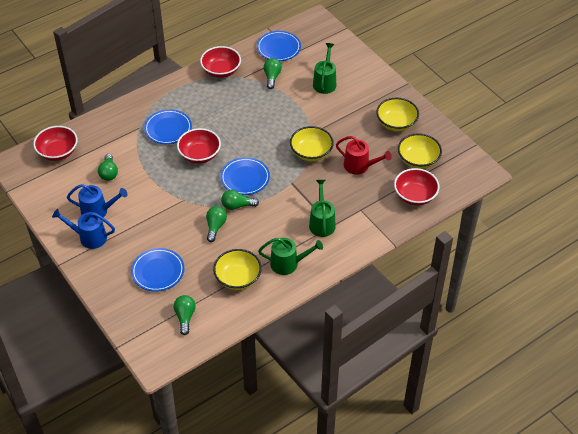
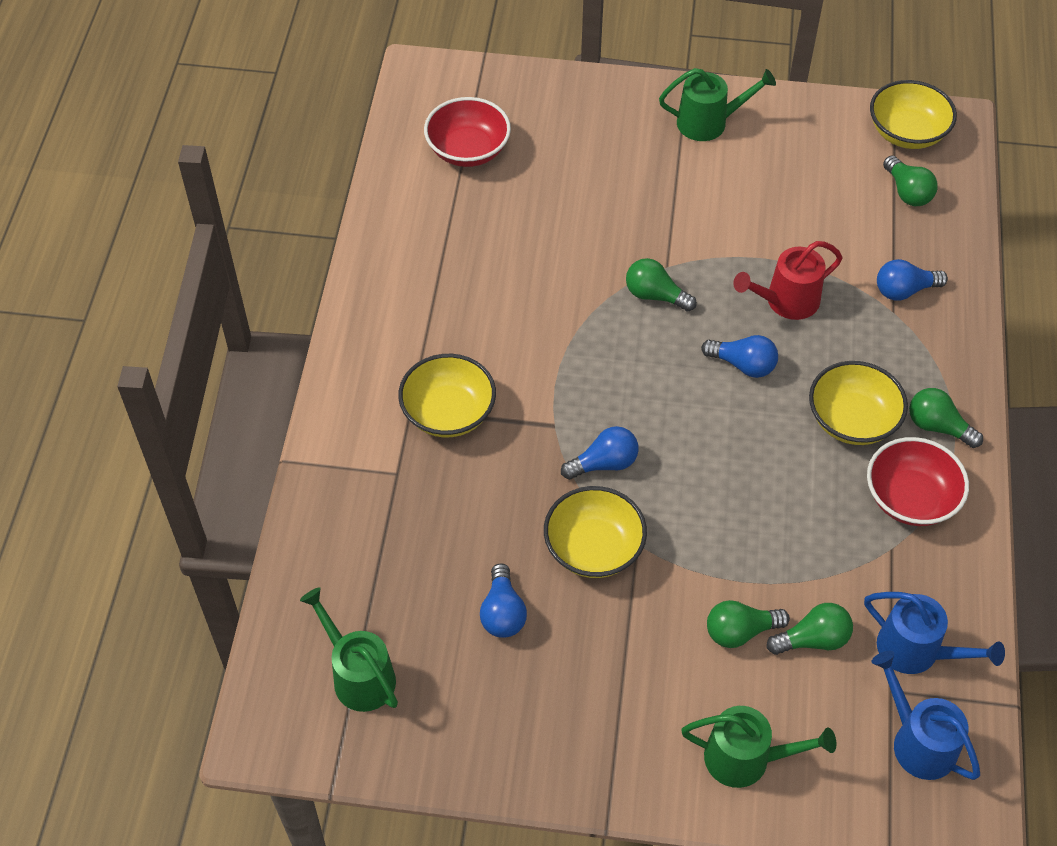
blue light bulb: none = 0 -> [480,563,527,638] [561,426,639,480] [701,335,778,378] [877,259,948,301] = 4
blue plate: [131,248,184,292] [144,109,192,144] [220,157,270,195] [257,31,301,61] = 4 -> none = 0
red bowl: [33,126,78,161] [177,128,221,164] [200,46,241,78] [394,168,440,205] = 4 -> [424,97,511,167] [867,437,969,526] = 2

